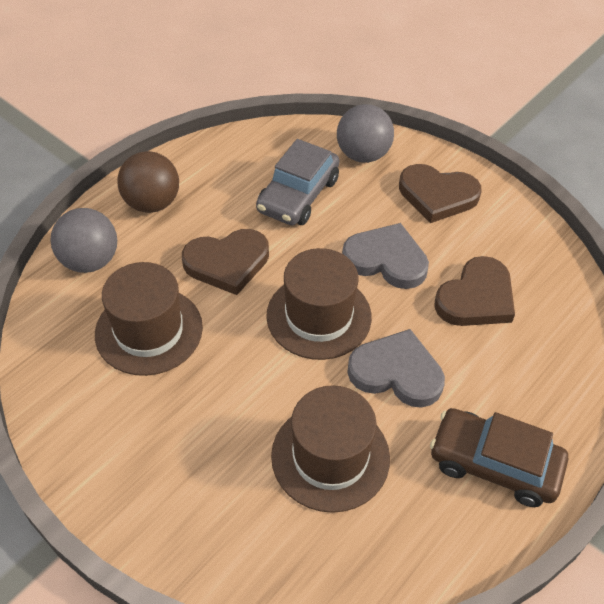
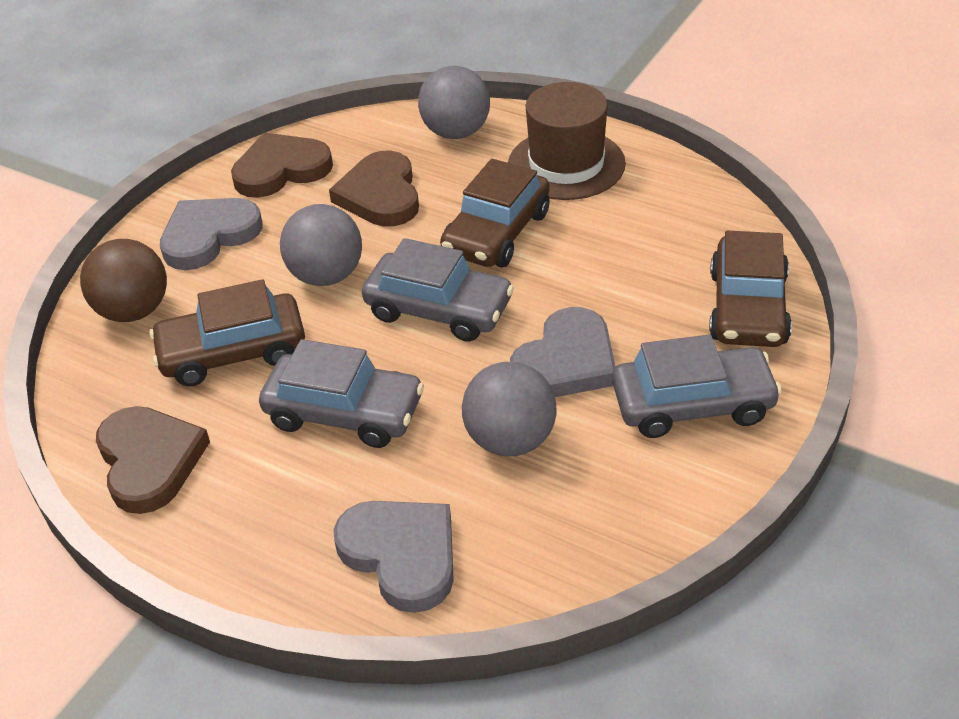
brown car: [430,408,568,507] = 1 -> [149,279,305,387] [440,159,550,267] [709,231,792,347] = 3
brown hat: [95,262,203,376] [266,248,372,360] [271,385,390,513] = 3 -> [508,82,626,200] = 1
grey ball: [50,208,117,273] [337,104,394,163] = 2 -> [280,204,362,286] [418,66,490,139] [462,362,556,457] = 3
grey car: [256,139,339,225] = 1 -> [259,339,424,448] [362,238,514,342] [612,335,782,438] = 3
grey heart: [342,223,429,289] [347,329,445,408] = 2 -> [160,198,263,270] [334,501,454,613] [510,307,616,397] = 3

